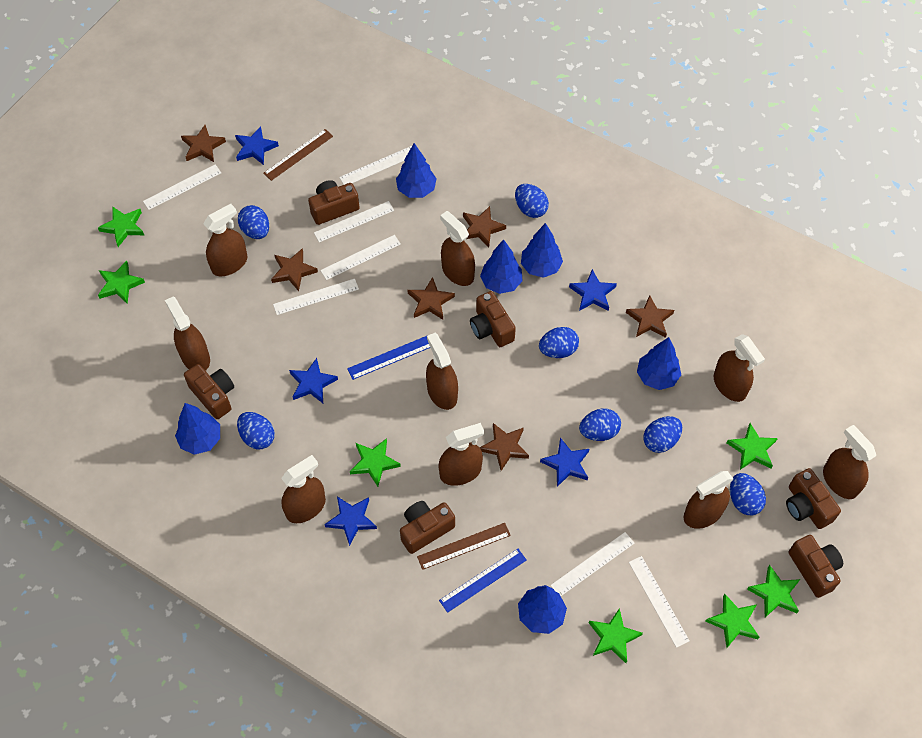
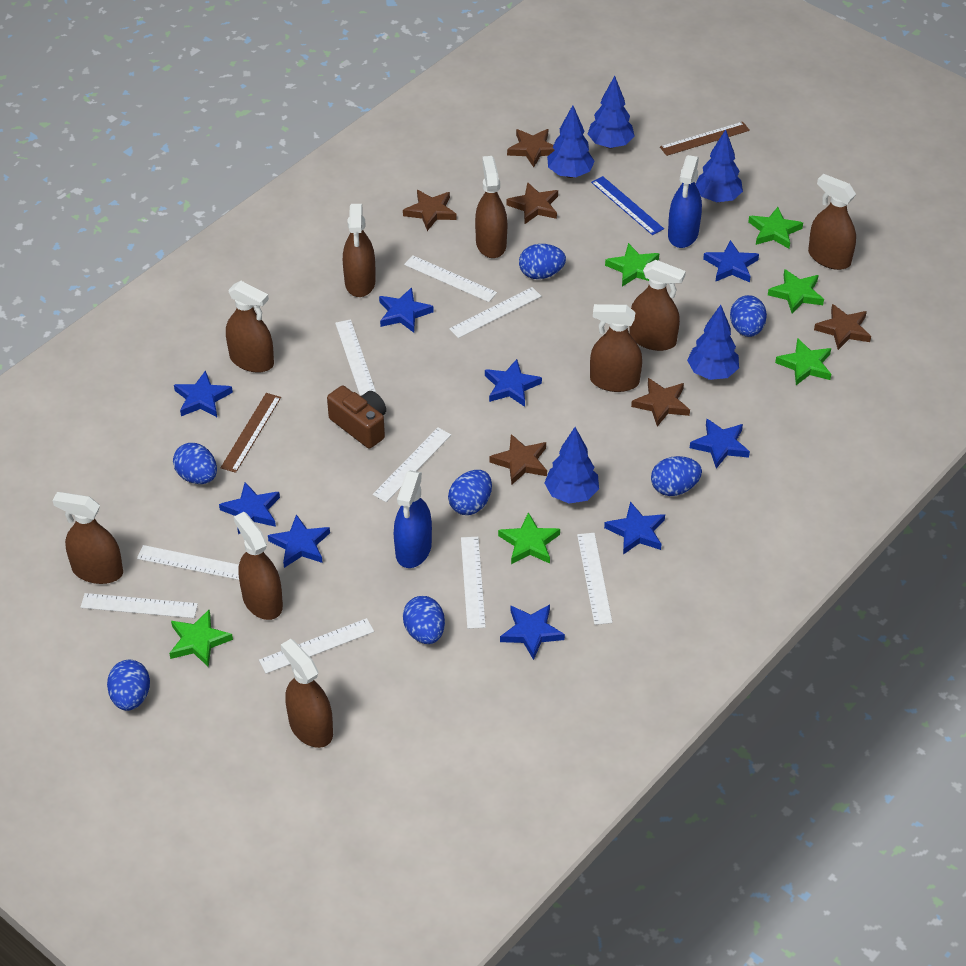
blue ruler: [347,335,430,380] [439,549,527,613] = 2 -> [591,176,664,235] = 1
blue spray bottle: none = 0 -> [394,470,432,568] [668,155,702,248] = 2
blue star: [235,126,279,165] [289,358,338,403] [324,497,377,546] [540,438,589,487] [569,269,617,311] = 5 -> [174,370,233,417] [219,482,280,535] [268,514,330,568] [379,287,434,333] [485,359,542,407] [500,604,565,660] [604,501,665,555] [690,418,750,469] [703,240,759,282] = 9
blue tree: [175,403,220,455] [396,143,437,198] [480,239,523,294] [518,585,567,634] [521,223,563,278] [637,337,681,390] = 6 -> [544,427,599,504] [547,105,595,178] [588,76,634,149] [687,305,739,380] [696,129,743,203] = 5
brown camera: [184,364,234,419] [308,180,360,225] [400,501,455,554] [470,291,516,347] [786,468,841,529] [789,535,843,598] = 6 -> [327,385,386,449] = 1
green star: [98,206,144,247] [98,261,145,304] [350,438,401,487] [589,608,643,663] [705,594,759,648] [726,423,778,470] [747,565,800,617] = 7 -> [169,610,233,667] [498,512,560,564] [605,243,659,286] [748,207,803,249] [768,269,824,314] [775,338,831,385] = 6
white ruler: [143,164,221,210] [273,279,359,315] [314,201,394,243] [320,235,401,280] [339,146,412,185] [550,532,634,596] [629,556,689,648] = 7 -> [81,593,198,618] [137,545,239,580] [259,618,374,674] [335,319,376,395] [373,427,451,502] [404,255,497,302] [449,287,541,338] [461,537,486,629] [577,533,612,625] = 9

